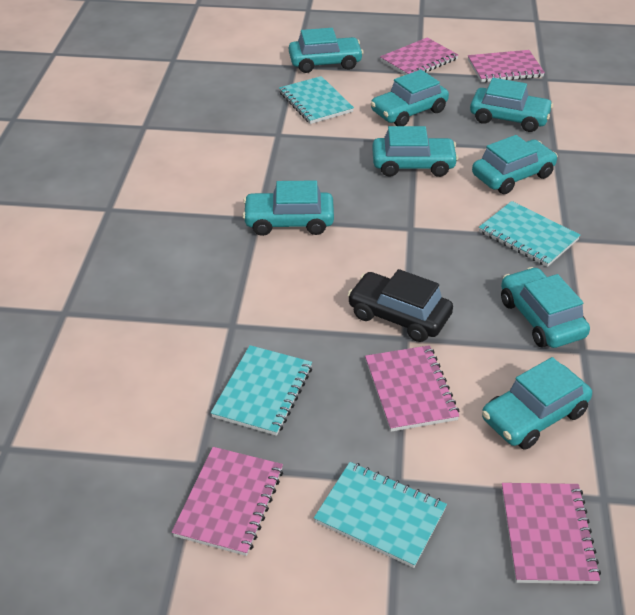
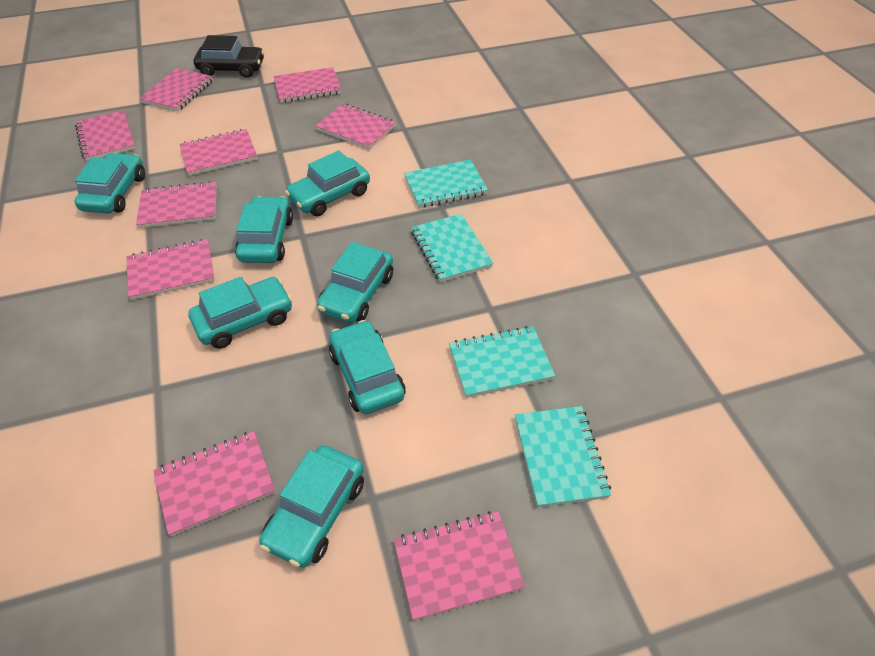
pink notebook: [172,447,283,556] [365,345,460,432] [380,37,458,75] [468,50,545,82] [502,483,601,584] = 5 -> [75,110,136,161] [126,239,215,300] [136,181,217,228] [140,68,213,112] [153,431,275,536] [179,129,257,176] [273,67,341,103] [315,103,396,150] [394,511,525,621] = 9
turquoise car: [242,180,334,236] [289,28,364,73] [370,70,449,126] [372,126,458,177] [470,78,553,132] [472,135,558,194] [482,357,592,450] [501,267,590,348] = 8 -> [75,153,145,213] [188,277,292,349] [235,196,293,263] [259,445,364,568] [285,151,370,216] [317,242,393,323] [329,320,405,414] = 7

